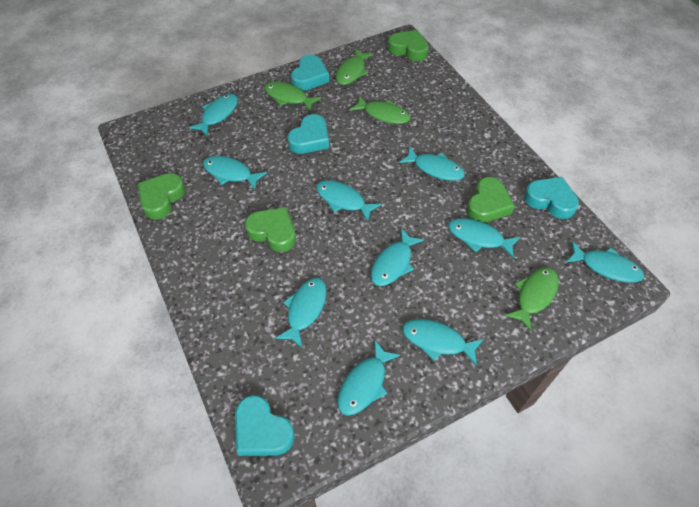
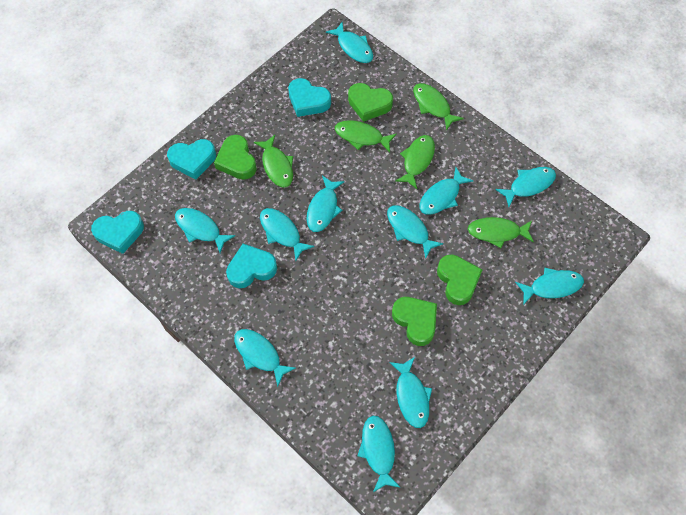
green fish: [264,81,321,111] [336,49,373,85] [350,96,410,124] [505,267,559,331] = 4 -> [254,135,293,188] [335,120,397,152] [395,135,435,189] [413,83,464,131] [468,217,534,248] = 5
turquoise fish: [189,94,238,136] [203,156,267,190] [275,278,327,348] [316,180,381,222] [337,340,401,416] [371,228,424,286] [399,147,465,181] [403,319,484,366] [448,218,520,258] [566,241,644,283] = 10 -> [175,208,235,253] [234,329,296,387] [260,208,314,261] [306,176,345,232] [326,22,373,63] [357,416,401,492] [387,205,443,259] [389,357,432,428] [419,167,473,215] [495,167,556,207] [515,268,584,305] = 11

